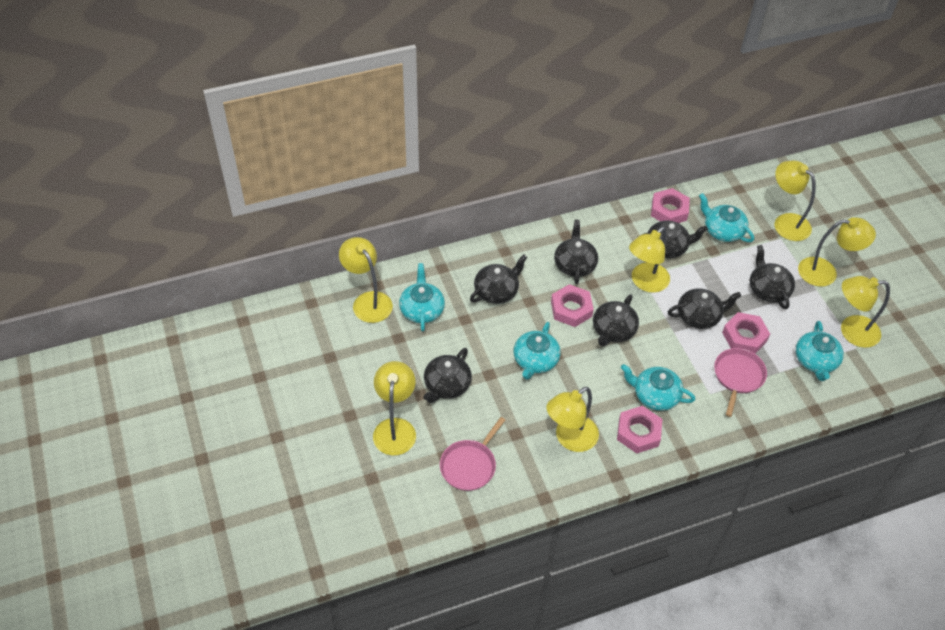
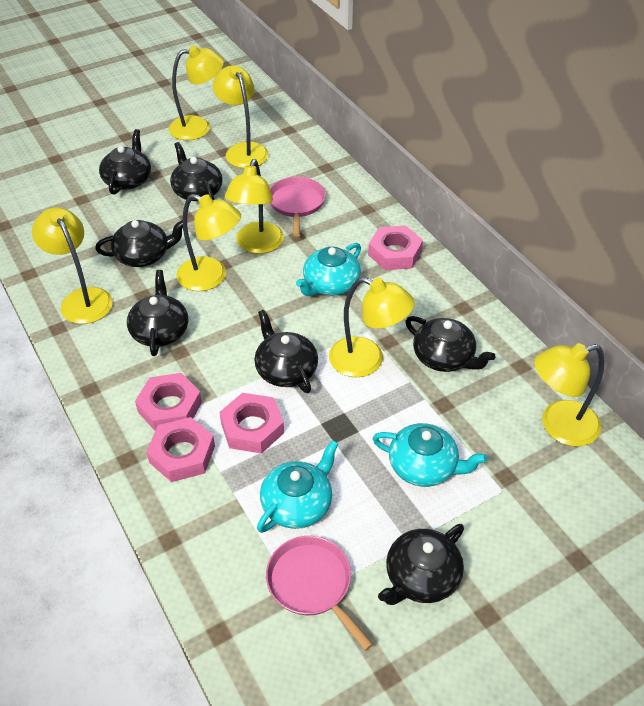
turquoise teapot: [399,263,445,332] [514,322,561,380] [621,364,695,411] [699,193,754,242] [796,321,844,381] = 5 -> [257,440,339,533] [296,243,361,296] [372,423,487,487] = 3

